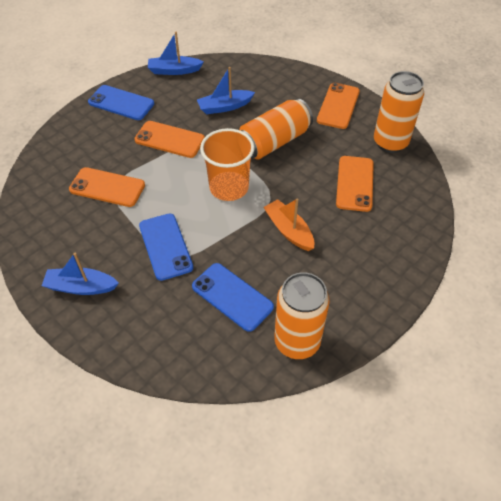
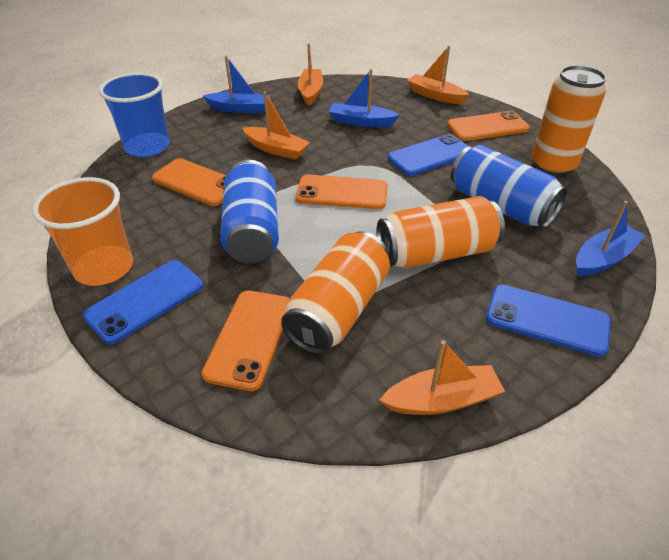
blue can: none = 0 -> [220,160,279,263] [451,145,568,228] = 2
blue cup: none = 0 -> [99,73,170,157] = 1
orange boat: [263,198,314,251] = 1 -> [243,91,310,160] [298,44,323,106] [380,340,505,415] [407,46,469,104] = 4

